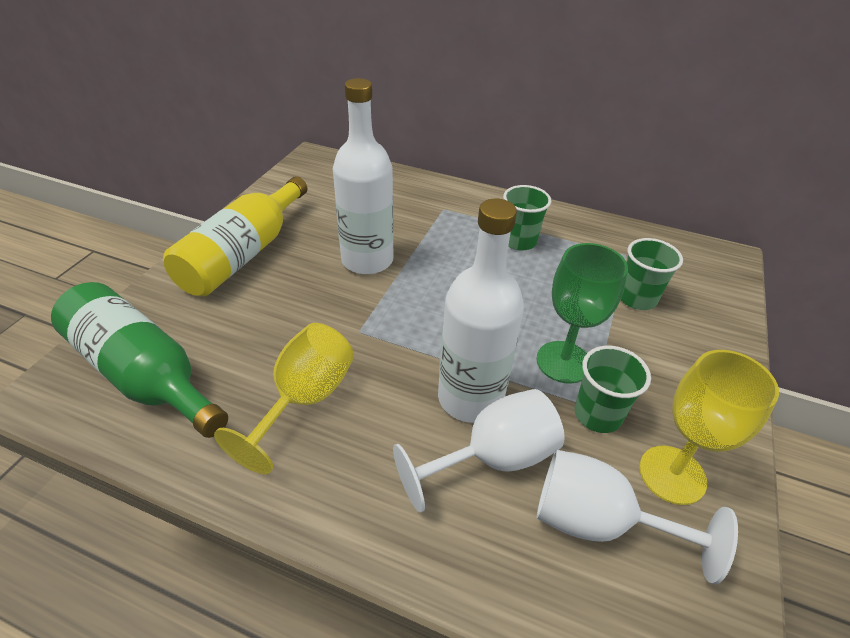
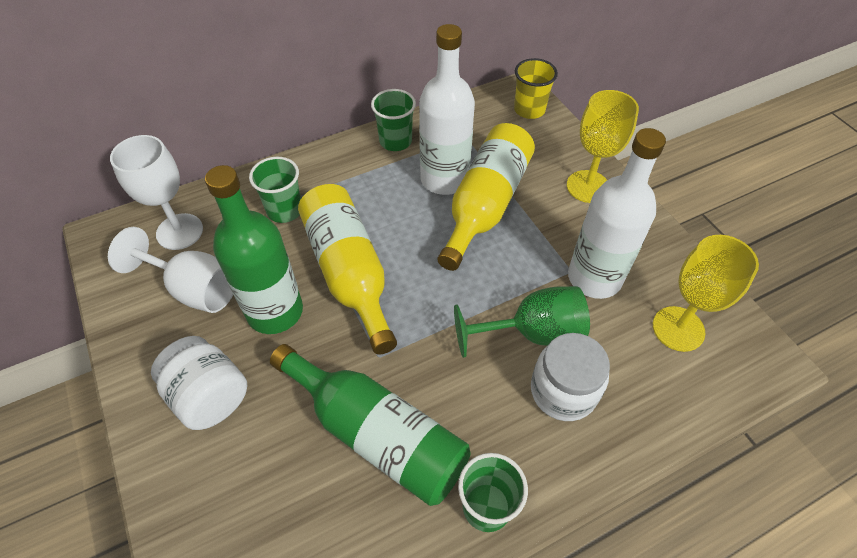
green bottle: [51,282,228,438] = 1 -> [205,165,303,334] [270,344,471,506] = 2
white jar: none = 0 -> [151,336,247,430] [531,333,610,421] = 2
yellow bottle: [163,176,307,297] = 1 -> [298,184,397,355] [438,123,535,271] = 2
yellow cup: none = 0 -> [514,58,558,119] = 1

